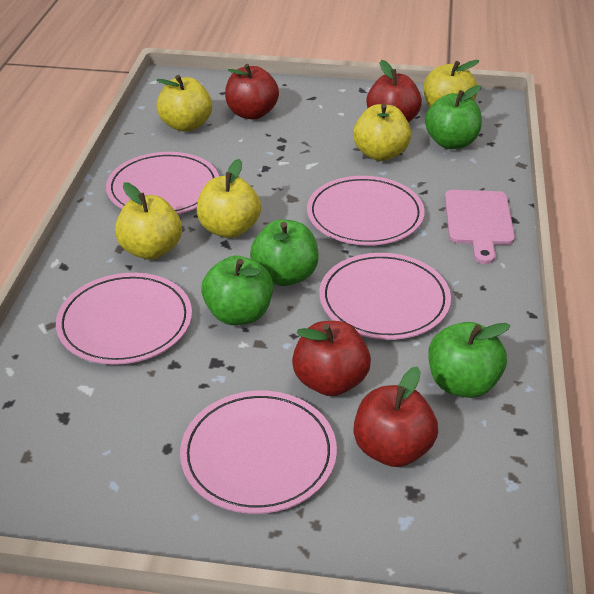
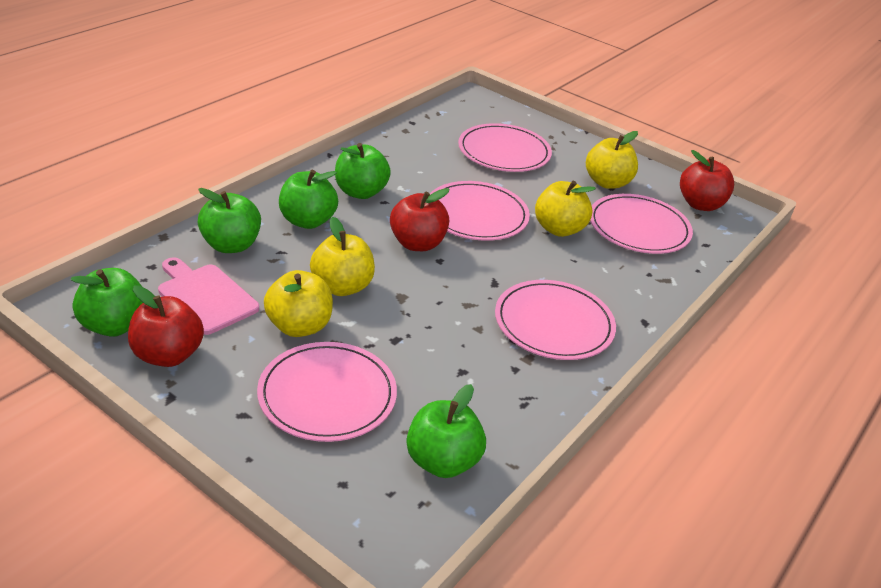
green apple: [201,256,273,325] [250,219,319,286] [425,85,482,149] [428,322,510,398] = 4 -> [70,268,143,337] [198,188,261,253] [279,170,338,229] [335,143,391,199] [406,384,486,478] = 5
red apple: [225,64,279,120] [292,321,371,396] [354,367,438,467] [366,60,422,122] = 4 -> [128,285,204,367] [390,188,450,251] [680,150,734,211] = 3
yellow apple: [115,182,182,260] [156,75,212,132] [197,159,261,238] [353,104,411,161] [424,60,479,107] = 5 -> [264,270,333,337] [310,217,375,296] [535,181,596,237] [586,131,638,189] = 4

